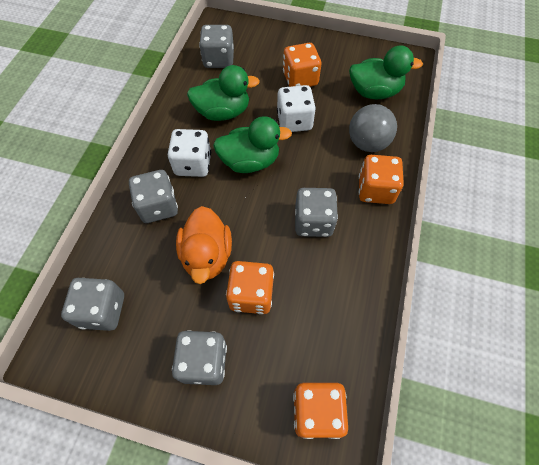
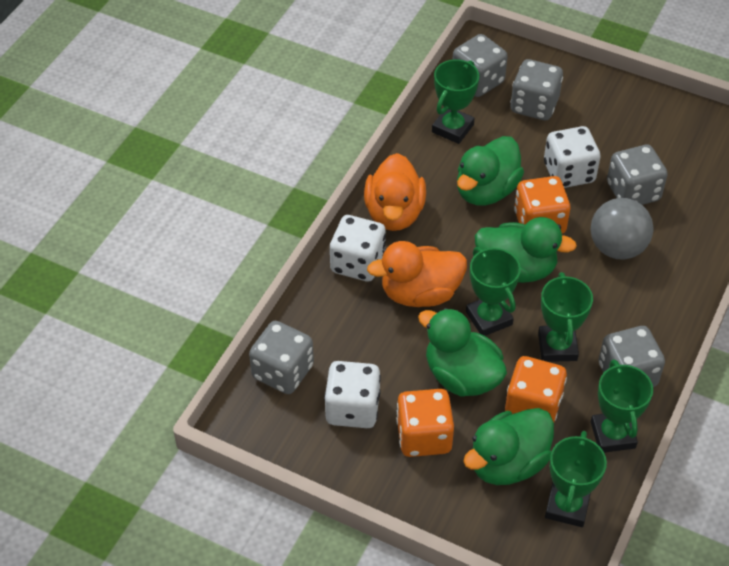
green duck: [187,65,260,121] [213,116,292,173] [349,45,423,99] = 3 -> [418,308,507,397] [457,136,524,206] [463,408,554,485] [475,217,577,283] = 4
green trophy: none = 0 -> [432,59,479,144] [466,247,521,336] [538,272,593,362] [545,431,607,527] [591,359,653,453] = 5
orange dice: [226,261,274,314] [283,43,321,87] [293,383,348,439] [359,155,404,204] = 4 -> [396,389,454,457] [505,356,567,422] [514,176,570,234] = 3
orange duck: [176,206,232,284] = 1 -> [364,153,426,231] [367,241,467,307] = 2
white dice: [167,129,211,177] [277,85,316,132] = 2 -> [324,361,381,428] [330,215,386,282] [544,126,601,188] = 3

